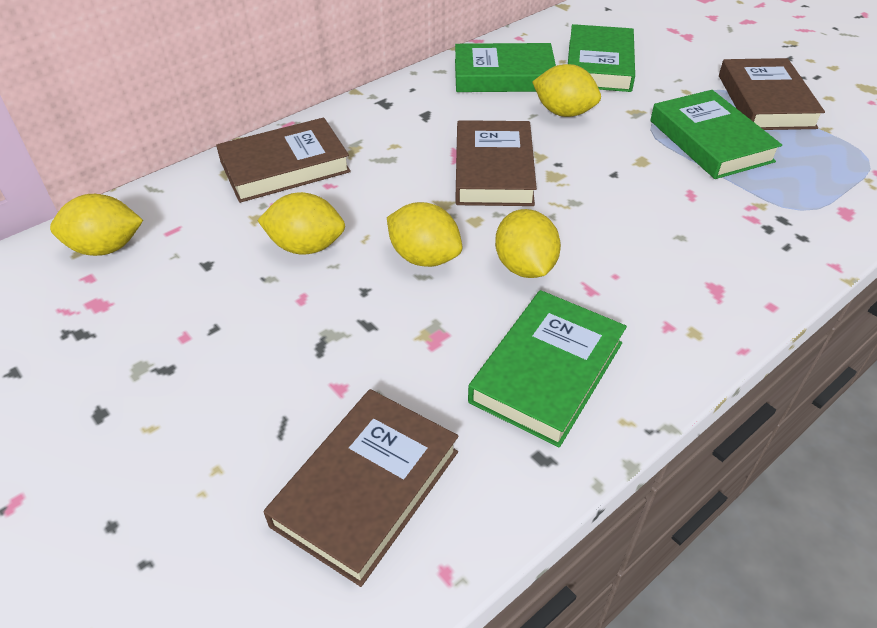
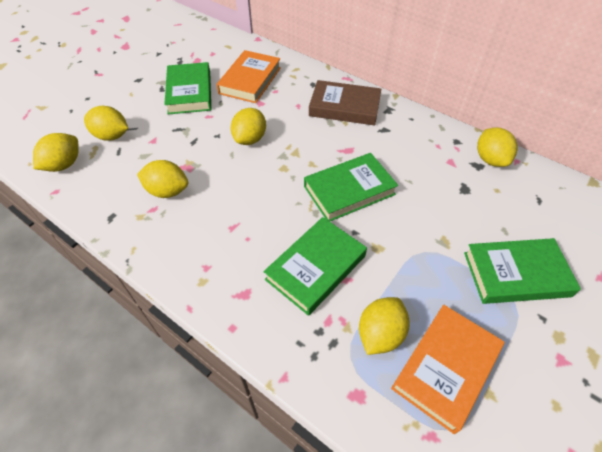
brown book: [216,118,351,203] [263,389,459,587] [456,120,537,206] [719,58,825,130] = 4 -> [309,80,381,126] = 1
orange book: none = 0 -> [217,50,281,103] [391,304,505,434] = 2
yellow lemon: [50,194,143,256] [257,192,345,254] [387,202,462,267] [495,209,561,278] [532,64,601,117] = 5 -> [33,133,79,172] [84,106,128,140] [137,160,188,198] [231,108,266,145] [359,297,410,355] [477,127,518,167] = 6

